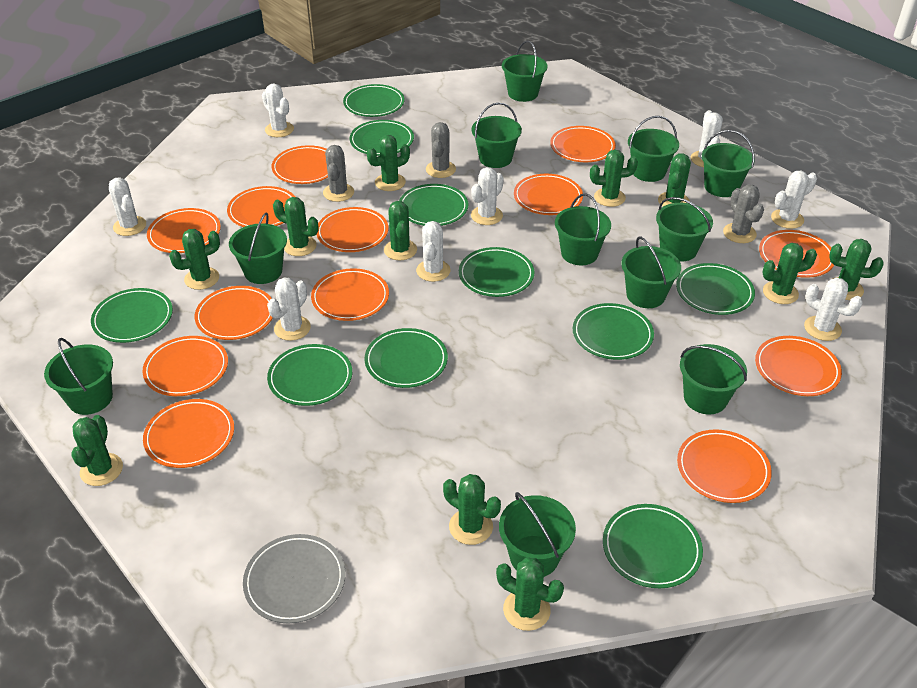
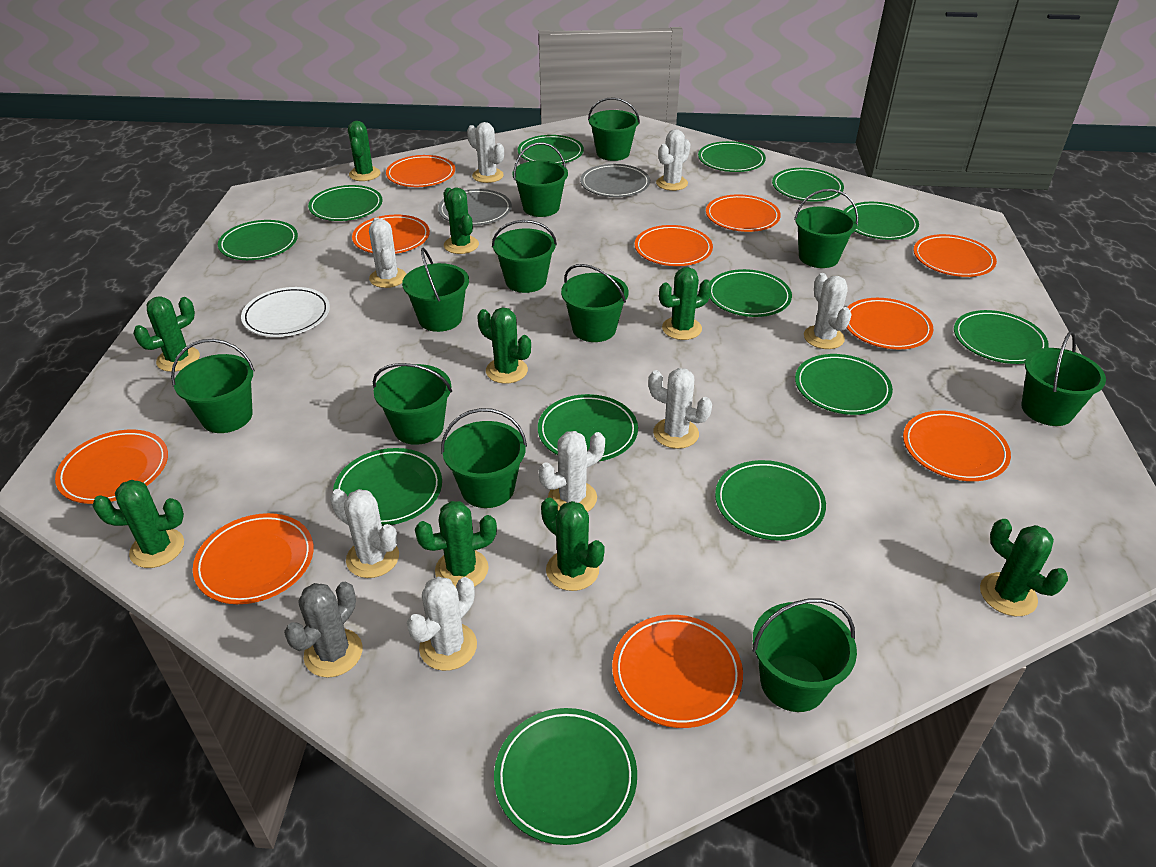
green cactus: [71,415,123,486] [169,229,220,290] [273,197,318,256] [367,135,410,191] [384,201,417,260] [443,474,501,545] [496,557,564,631] [590,150,638,207] [658,153,691,207] [763,243,817,304] [829,239,884,300] = 11 -> [92,480,184,568] [133,296,200,372] [348,121,380,181] [415,501,497,587] [443,187,479,254] [477,308,531,384] [541,497,605,591] [659,267,712,340] [980,519,1068,616] = 9
green plate: [91,288,173,343] [267,344,352,406] [343,84,405,117] [350,120,414,156] [365,328,448,388] [399,184,468,226] [459,247,534,297] [573,303,654,360] [603,504,703,588] [676,263,755,315] = 10 -> [218,220,298,260] [308,185,382,221] [333,448,442,526] [494,708,637,845] [518,135,584,164] [538,394,638,461] [698,141,766,172] [710,269,792,317] [715,460,826,541] [772,168,844,201] [795,354,893,415] [844,202,919,240] [954,310,1049,364] = 13
grey cactus: [323,145,354,202] [426,122,456,178] [723,185,764,243] = 3 -> [284,582,363,678] = 1
grey plate: [243,534,346,623] = 1 -> [438,189,512,226] [580,164,650,197] = 2
orange plate: [142,336,228,396] [143,399,234,468] [147,208,221,253] [195,286,273,340] [227,186,295,227] [272,145,328,184] [311,268,389,321] [316,207,388,252] [514,174,583,215] [550,126,616,162] [677,429,772,503] [755,336,842,396] [759,230,834,278] = 13 -> [55,430,168,504] [193,513,314,604] [352,215,430,254] [386,155,455,187] [612,615,743,728] [635,225,713,266] [706,195,781,232] [846,298,934,349] [903,411,1011,481] [913,234,997,277] = 10
white plate: none = 0 -> [241,287,330,337] = 1

